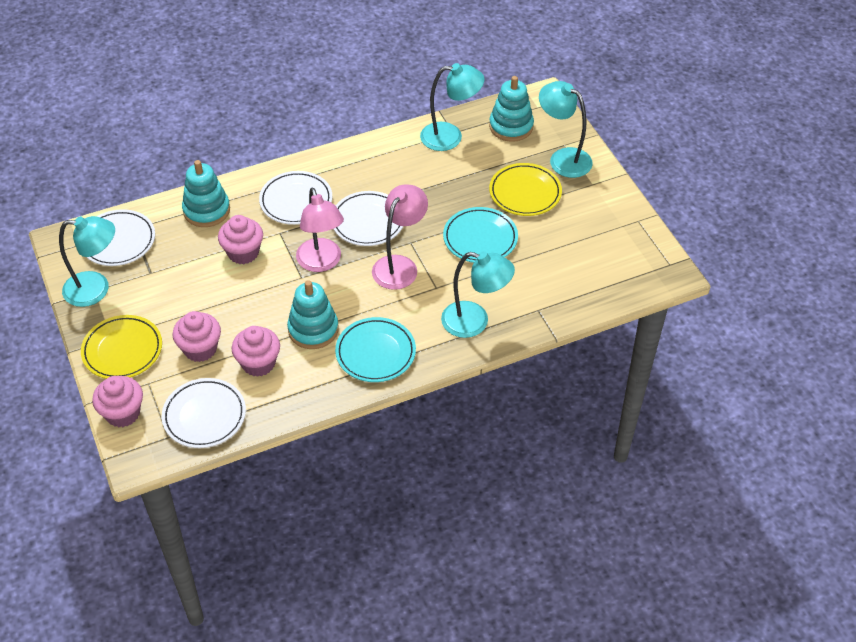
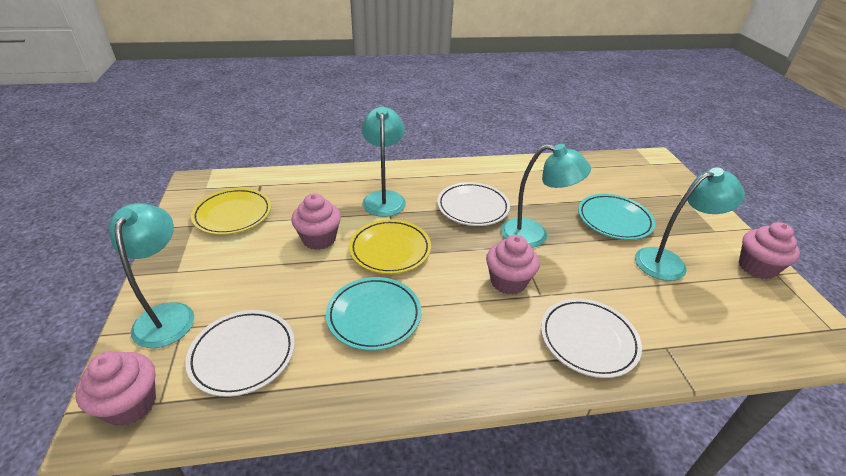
pink lamp: [296,188,344,272] [372,184,428,290] = 2 -> none = 0
turquoise stacking toy: [182,160,230,227] [287,280,339,349] [489,76,534,142] = 3 -> none = 0
white plate: [86,209,155,266] [162,378,246,448] [259,171,332,225] [334,191,403,246] = 4 -> [185,310,295,397] [437,182,510,226] [541,298,642,378] = 3

